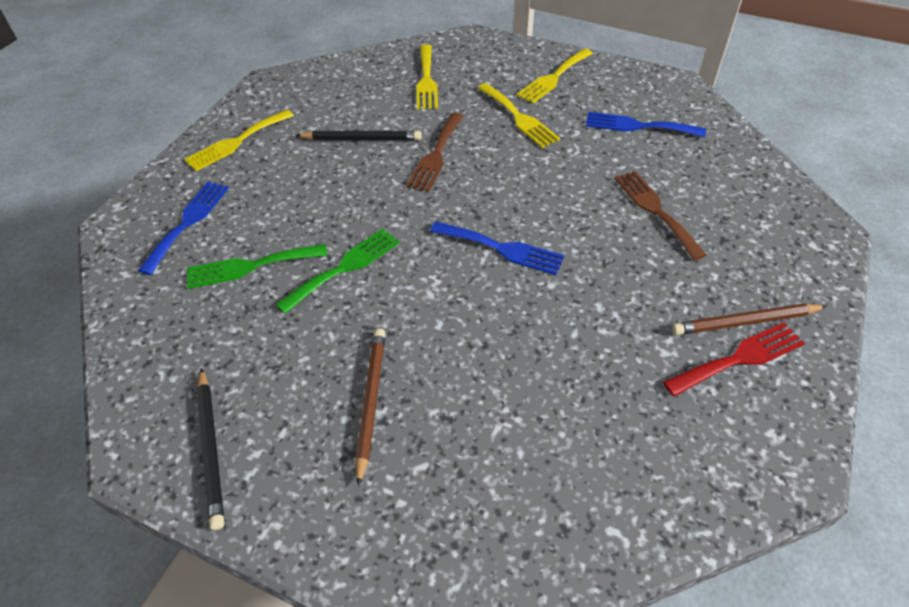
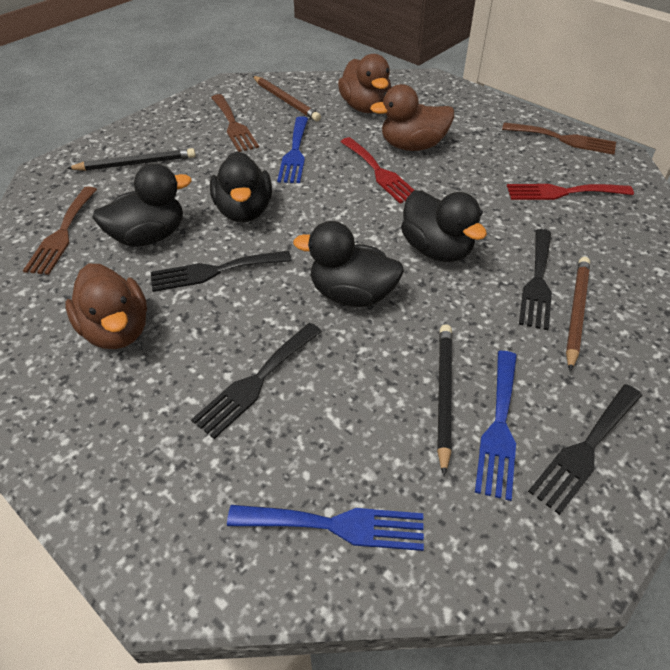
black duck: none = 0 -> [92,163,192,247] [210,152,272,222] [293,221,404,307] [401,190,487,262] = 4
black fork: none = 0 -> [151,251,292,292] [191,323,322,439] [519,229,552,330] [528,384,642,515] = 4
brown duck: none = 0 -> [65,264,147,349] [338,54,391,113] [370,84,454,151] = 3
brown fork: [406,113,464,192] [614,171,706,260] = 2 -> [23,186,97,275] [211,94,259,152] [502,122,616,155] = 3
green fork: [187,244,328,289] [276,228,400,314] = 2 -> none = 0
red fork: [663,322,805,396] = 1 -> [340,137,414,204] [507,184,634,200] = 2
yellow fork: [184,110,294,171] [416,44,438,109] [478,83,560,148] [516,48,593,104] = 4 -> none = 0

